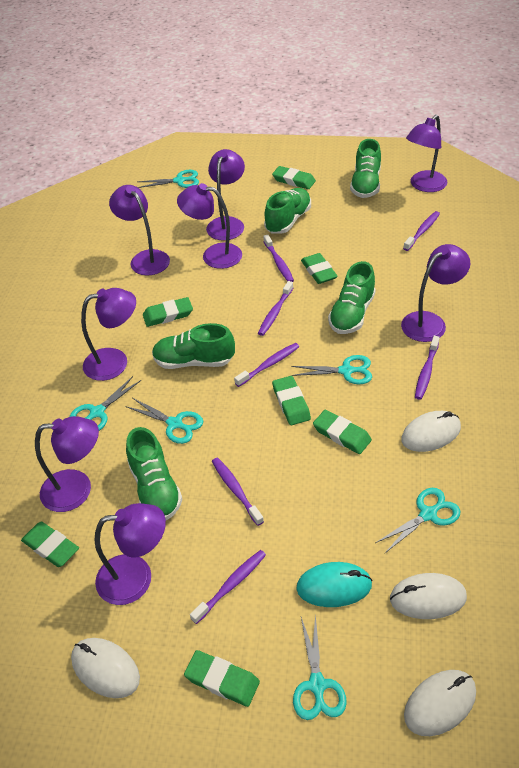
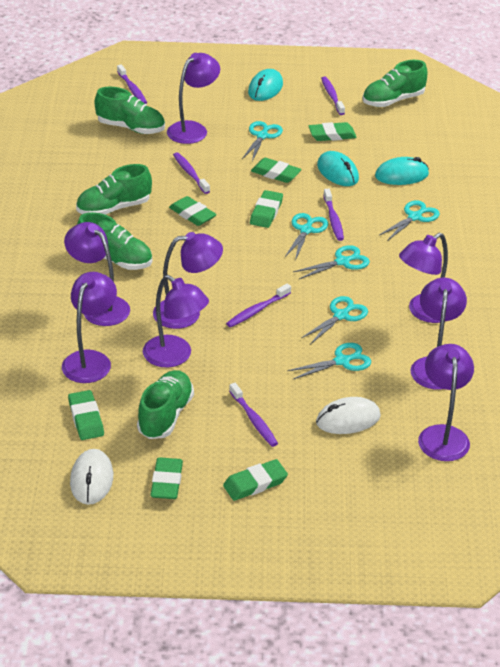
purple toothbrush: [190,550,266,624] [212,457,264,526] [234,343,299,387] [258,281,293,336] [263,235,294,282] [403,211,440,251] [415,336,440,400] = 7 -> [117,64,147,104] [173,152,210,194] [226,284,291,327] [229,383,278,447] [321,76,345,115] [323,189,344,241] = 6
turquoise mouse: [296,562,372,607] = 1 -> [248,69,283,101] [317,151,359,186] [375,157,429,185] = 3
white mouse: [71,638,140,698] [390,573,467,619] [401,411,461,452] [404,670,476,736] = 4 -> [70,449,113,505] [316,397,381,434] = 2

